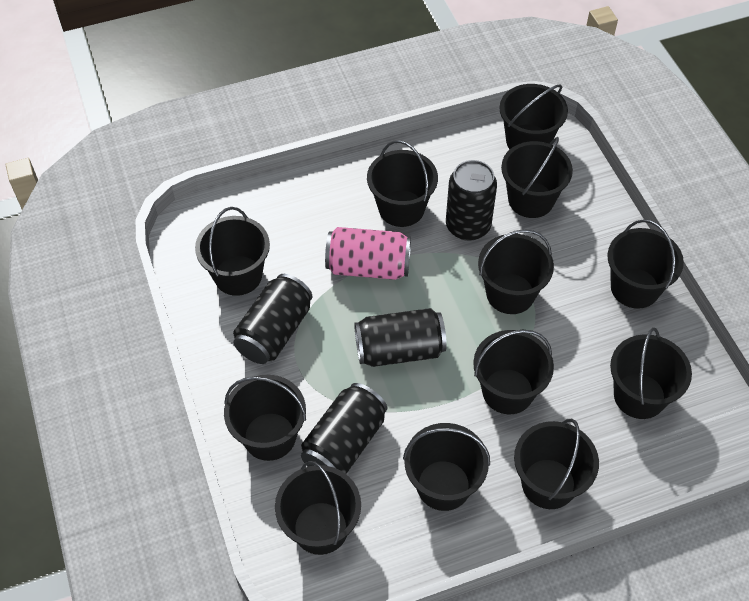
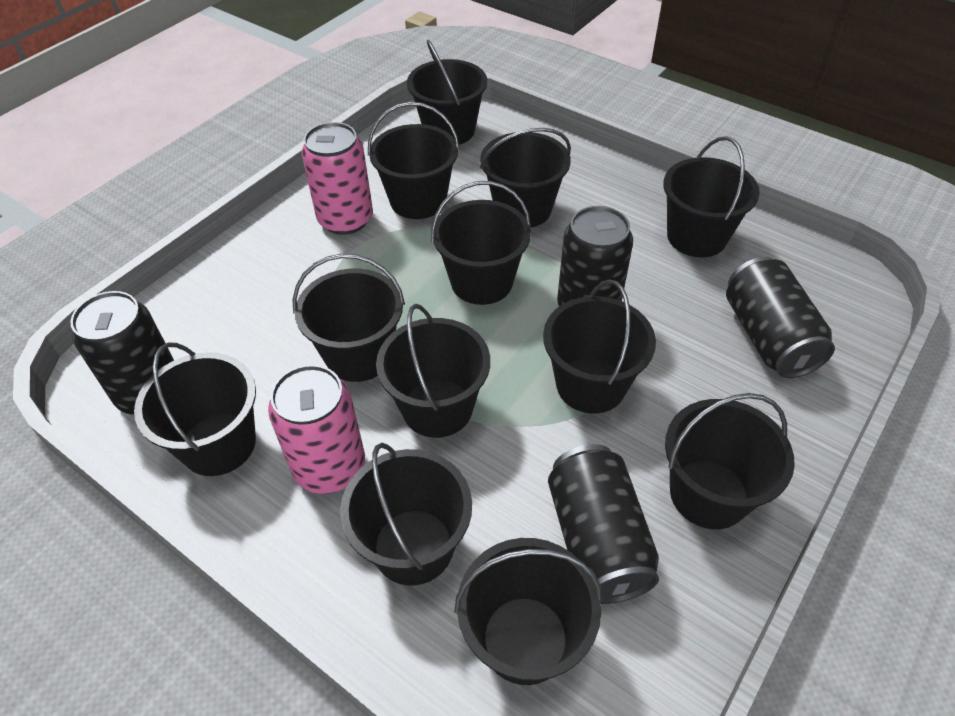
pink can: [325,227,411,280] = 1 -> [268,365,365,494] [301,122,373,235] = 2

